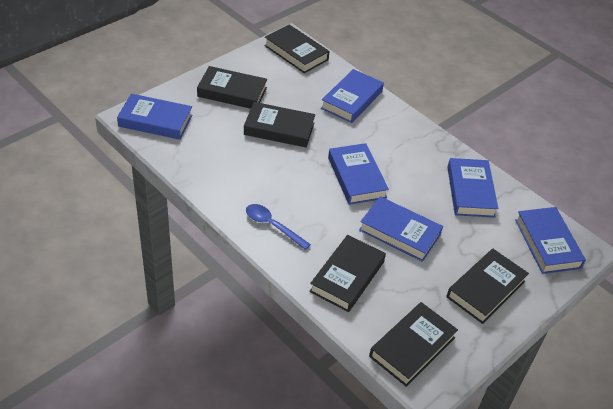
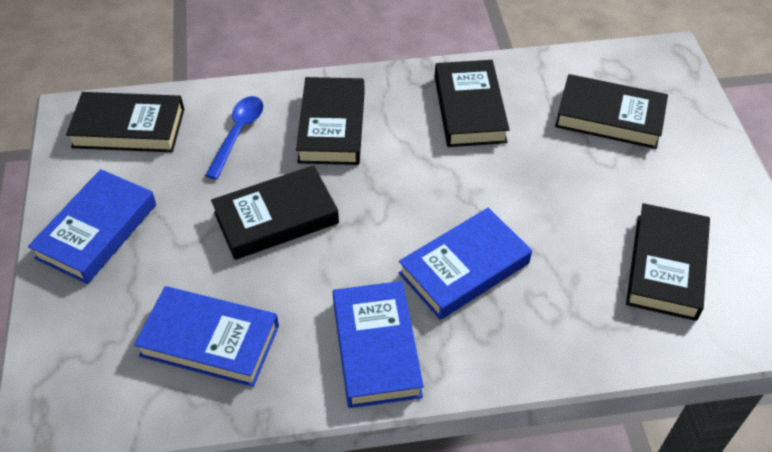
blue book: [117,94,192,140] [321,69,384,123] [328,143,389,205] [359,196,443,262] [447,158,499,218] [515,207,586,274] = 6 -> [28,169,156,284] [134,286,279,387] [333,281,424,408] [399,208,532,320] = 4

